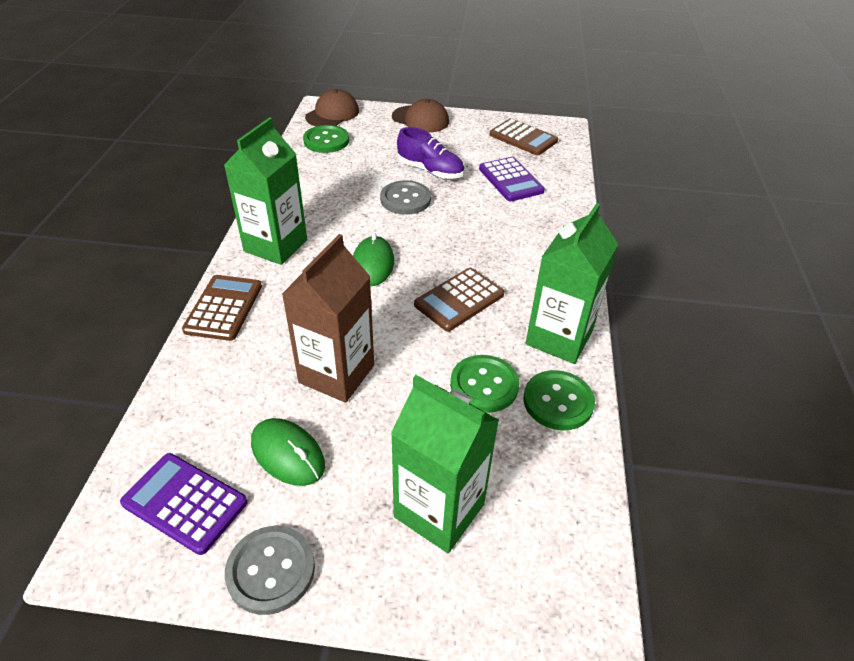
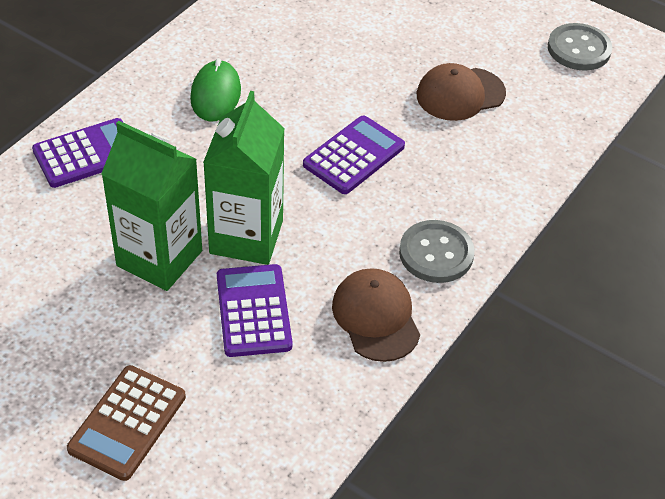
brown calculator: [182,275,262,341] [414,268,504,331] [490,118,558,155] = 3 -> [67,365,186,481] = 1
brown carton: [282,234,374,403] = 1 -> none = 0
green button: [303,125,349,153] [450,355,519,413] [523,370,595,430] = 3 -> none = 0
green carton: [224,117,307,265] [391,375,499,553] [526,203,618,364] = 3 -> [101,121,202,291] [203,91,285,265] = 2
green mouse: [251,418,325,486] [353,233,394,286] = 2 -> [190,58,241,122] = 1
purple calculator: [120,453,247,555] [479,157,545,202] = 2 -> [32,118,124,188] [217,264,293,357] [303,115,405,194] = 3
purple shoe: [397,127,464,179] = 1 -> none = 0

